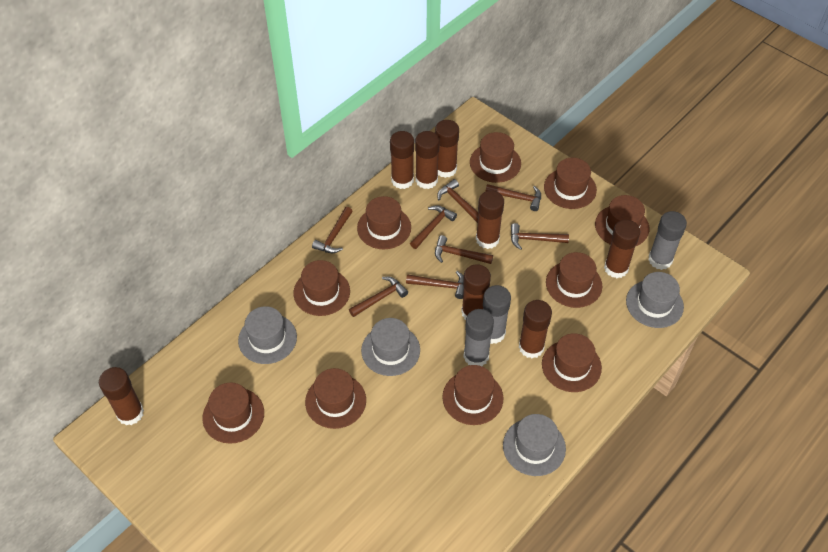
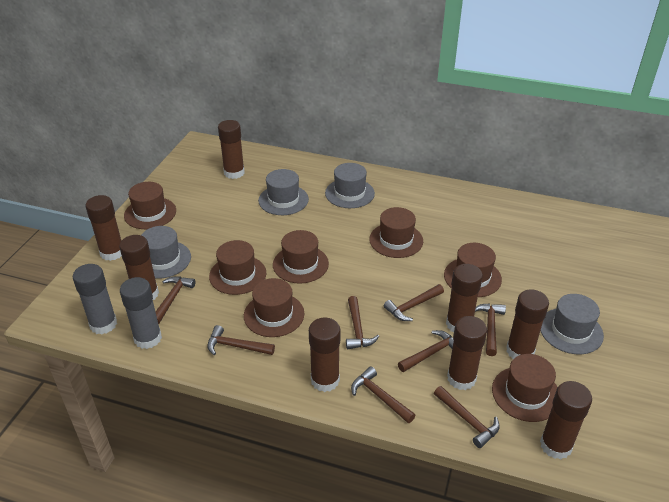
brown hat: [202,383,264,444] [293,260,350,316] [305,368,366,429] [357,196,411,249] [442,365,503,425] [470,132,521,183] [542,333,602,392] [544,158,597,209] [546,252,602,308] [595,195,649,246] = 10 -> [124,182,176,229] [209,240,266,295] [244,278,304,337] [273,230,329,284] [369,207,423,258] [444,243,502,297] [492,354,558,422] = 7
grey glue stick: [463,309,494,366] [483,285,511,344] [648,211,687,270] = 3 -> [73,264,117,335] [120,277,162,349] = 2

